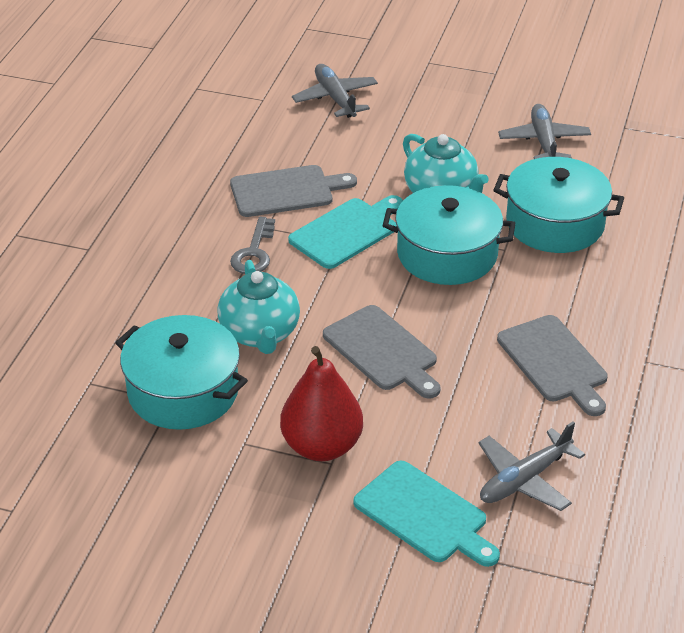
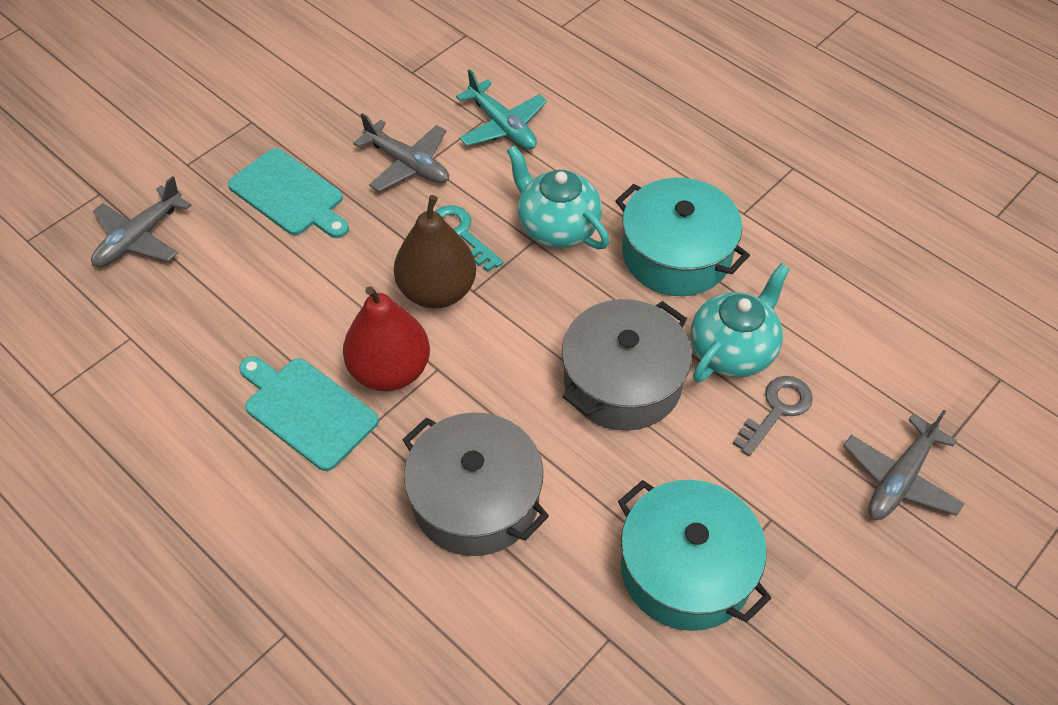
brown pear: none = 0 -> [394,195,476,309] = 1
grey cutting board: [230,165,357,217] [323,305,440,399] [497,315,608,416] = 3 -> none = 0
grey pot: none = 0 -> [402,412,549,556] [562,299,692,431] = 2
turquoise key: none = 0 -> [435,205,503,272] = 1
turquoise plane: none = 0 -> [456,69,547,150] = 1
turquoise pot: [115,315,248,430] [383,185,515,285] [493,157,624,253] = 3 -> [616,178,750,296] [618,480,771,631] = 2

